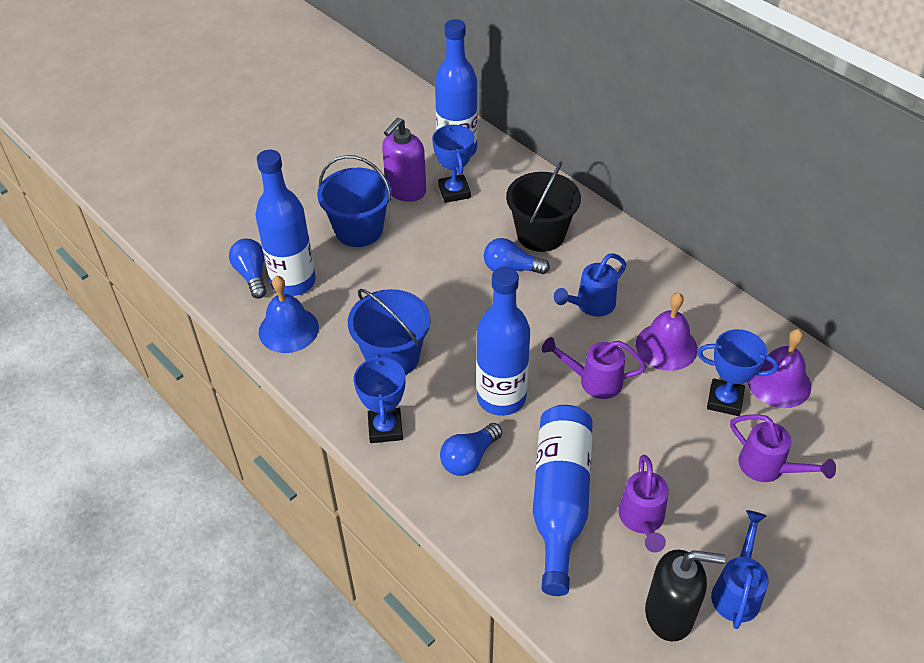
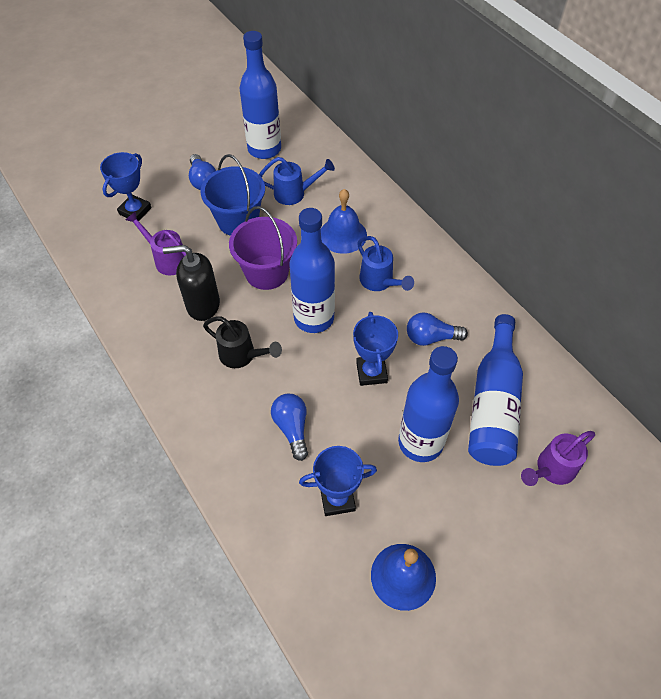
black bucket: [506,161,581,252] = 1 -> none = 0
black watering can: none = 0 -> [203,316,282,368] = 1
blue bell: [259,276,319,353] = 1 -> [321,189,367,254] [371,544,436,611] = 2
blue bucket: [317,155,392,247] [348,289,431,375] = 2 -> [200,154,265,236] = 1
purple bell: [636,292,697,371] [747,329,811,408] = 2 -> none = 0
purple bucket: none = 0 -> [229,206,297,290] = 1
purple soap dispenser: [382,117,426,202] = 1 -> none = 0
purple watering can: [542,337,647,399] [619,455,669,552] [730,414,836,482] = 3 -> [126,211,186,276] [521,431,595,486] = 2

